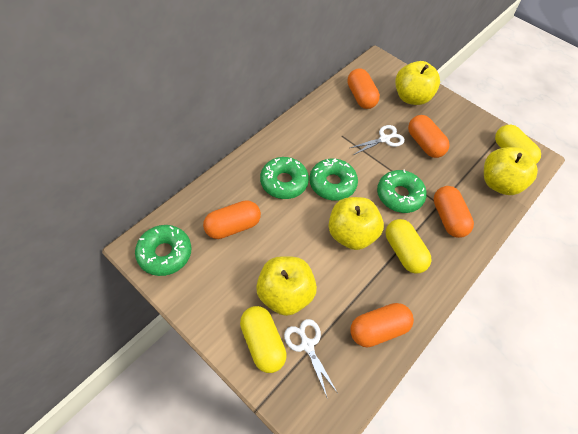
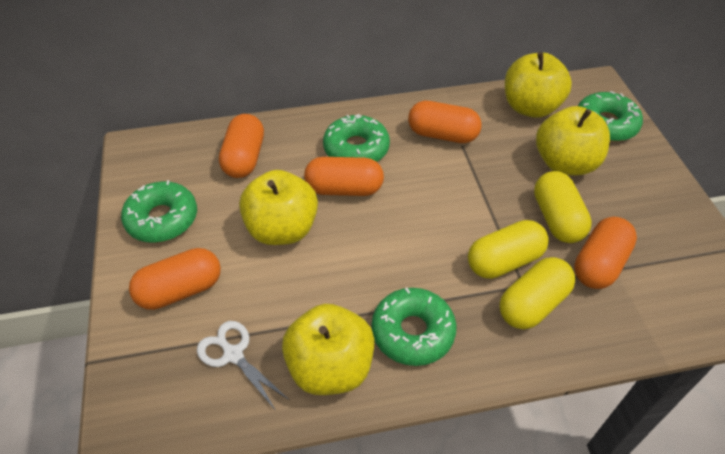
white scissors: [284,319,337,399] [350,125,405,155] = 2 -> [197,321,289,411] = 1

